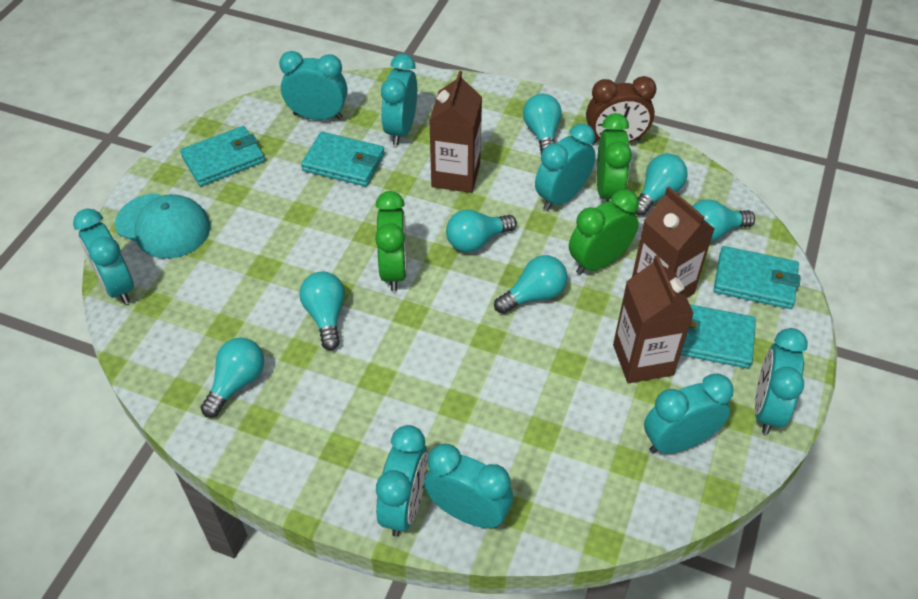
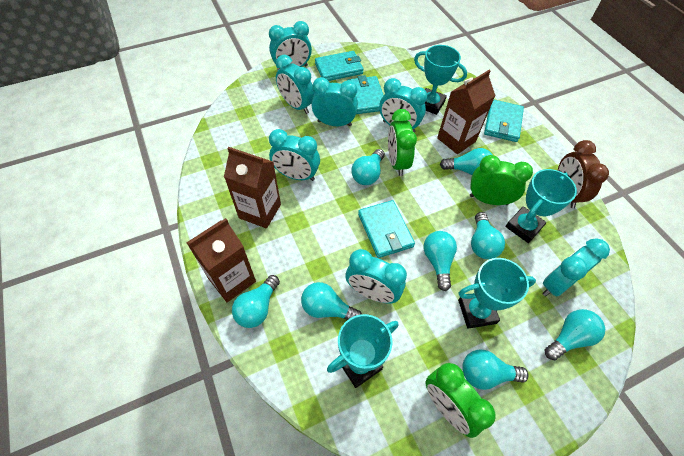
turquoise cap: [115,193,210,259] = 1 -> none = 0
turquoise clock: [73,209,134,304] [279,51,347,120] [376,425,428,537] [381,54,417,145] [424,444,513,528] [535,123,596,211] [644,373,734,454] [755,328,808,434] = 8 -> [269,21,312,71] [269,129,320,181] [276,55,314,114] [311,77,358,126] [345,249,407,304] [379,78,427,133] [542,238,610,297] = 7
turquoise light bulb: [201,338,264,418] [299,272,345,350] [446,209,517,252] [494,255,567,314] [523,94,562,153] [635,153,687,216] [692,199,755,241] = 7 -> [232,275,280,328] [301,282,362,320] [351,149,385,185] [423,231,457,291] [440,148,493,175] [462,349,529,390] [471,212,505,259] [545,309,605,360] = 8
turquoise trophy: none = 0 -> [327,314,398,388] [414,45,467,115] [458,258,536,329] [505,169,577,243] = 4

